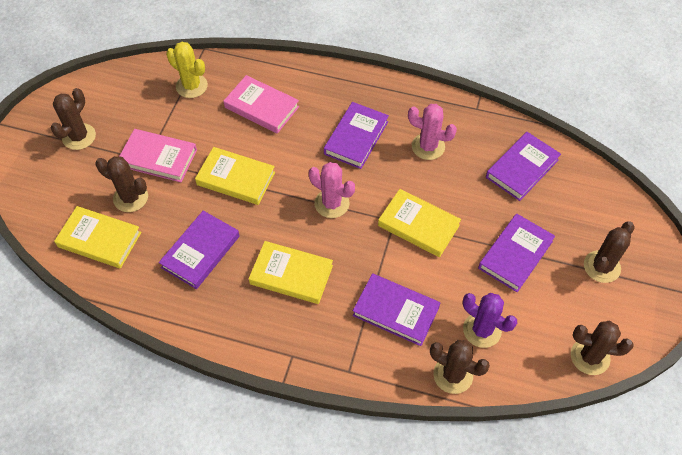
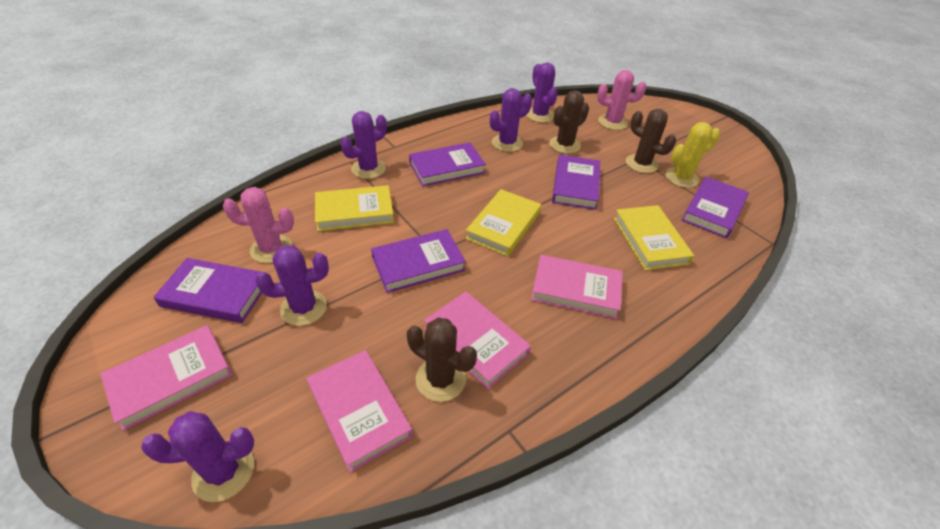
brown cactus: [51,88,96,150] [95,156,148,212] [430,340,490,394] [571,321,633,375] [584,221,635,283] = 5 -> [407,317,477,402] [550,90,589,154] [626,109,676,173] = 3
pink book: [120,129,197,182] [224,75,299,134] = 2 -> [101,325,233,431] [306,350,413,472] [424,291,531,389] [531,255,623,319] = 4
purple cactus: [463,293,517,348] = 1 -> [141,411,254,502] [255,245,329,326] [340,111,387,179] [490,88,532,152] [526,62,558,123] = 5
yellow book: [54,206,142,269] [195,147,275,205] [249,241,333,304] [378,189,461,257] = 4 -> [315,185,394,231] [465,189,541,256] [614,205,694,270] = 3

